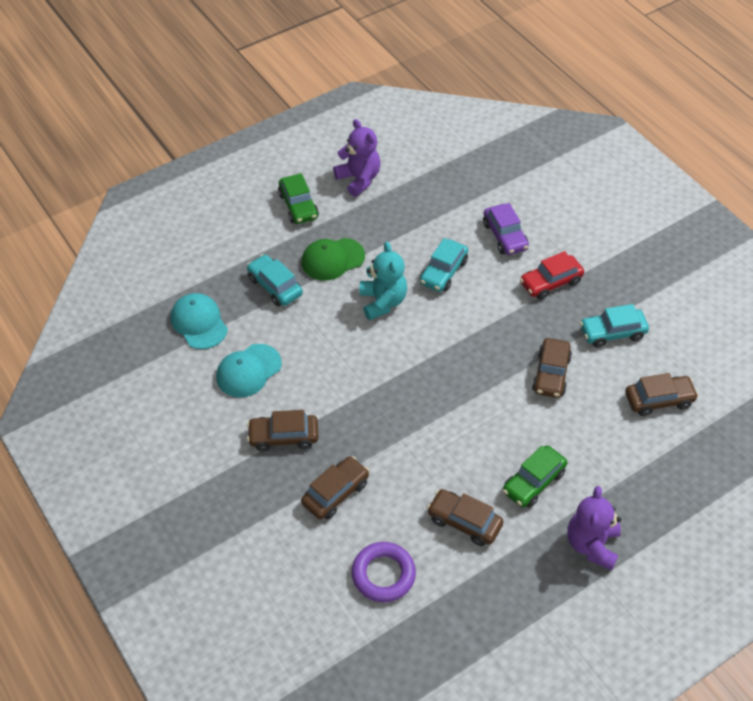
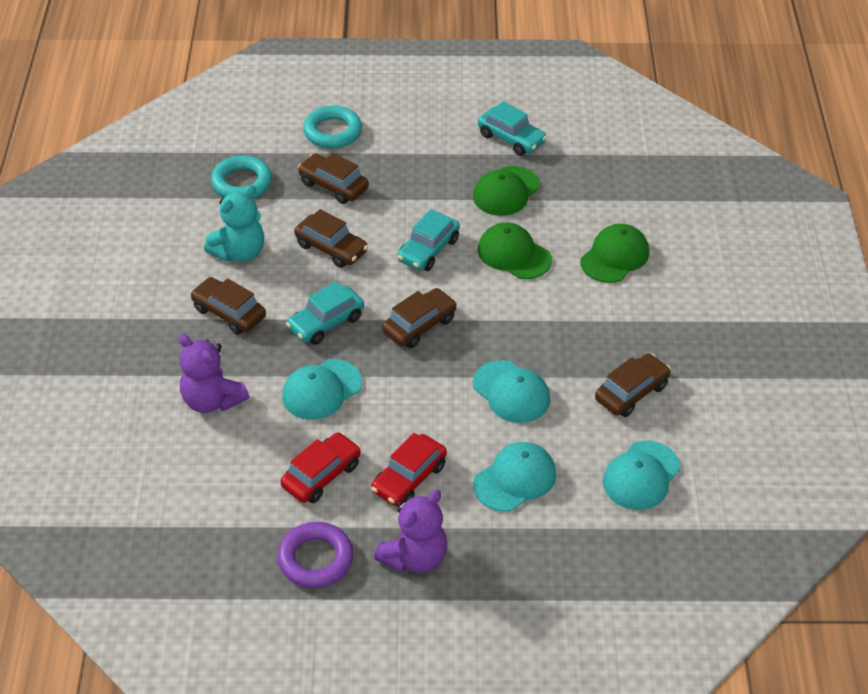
green cap: [302,238,365,281] = 1 -> [473,166,540,216] [478,222,552,279] [580,224,649,283] = 3
green car: [278,173,319,224] [503,445,567,508] = 2 -> none = 0
purple car: [483,203,529,255] = 1 -> none = 0
red car: [520,251,584,300] = 1 -> [280,432,361,503] [371,433,447,506] = 2
turquoise cap: [171,293,228,349] [216,344,282,398] = 2 -> [282,359,362,420] [473,360,550,423] [473,442,556,512] [603,440,681,510] = 4
turquoise ring: none = 0 -> [211,155,272,198] [303,106,362,149] = 2

